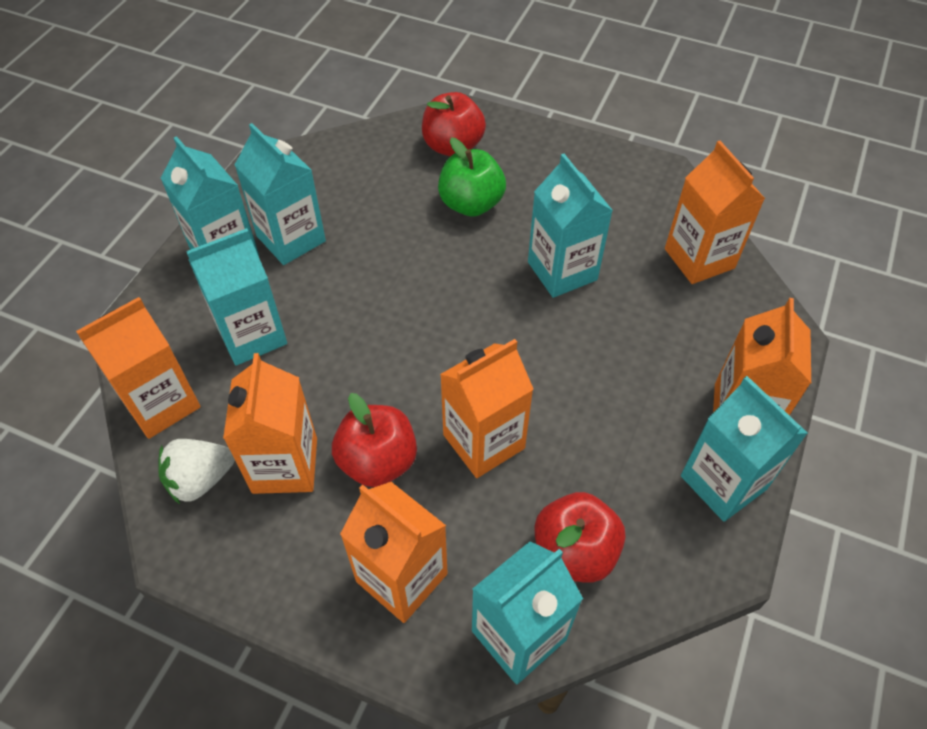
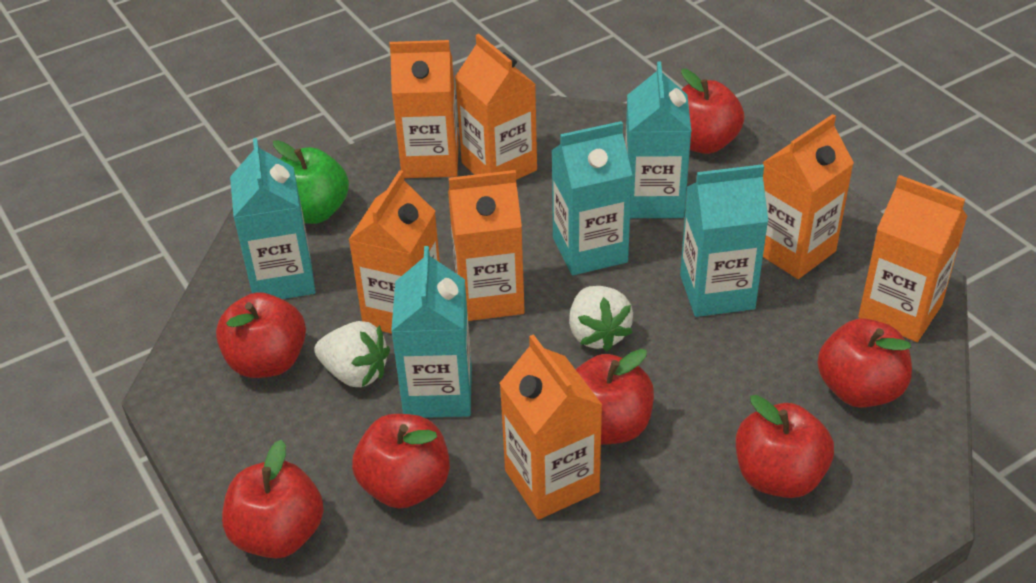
orange carton: [76,297,201,439] [223,353,317,494] [340,482,448,623] [440,339,533,478] [665,141,765,284] [713,298,811,415] = 6 -> [349,170,440,334] [389,40,459,178] [448,170,525,321] [455,34,537,180] [499,334,602,520] [763,114,854,279] [858,175,967,342] = 7
red apple: [332,393,417,487] [422,92,486,157] [534,492,625,583] = 3 -> [216,292,306,378] [222,440,324,559] [352,414,450,508] [575,349,654,445] [681,69,745,154] [736,395,834,498] [817,318,912,408] = 7
turquoise carton: [161,136,259,256] [186,228,287,366] [235,123,326,265] [472,541,583,684] [528,154,613,298] [681,376,808,522] = 6 -> [230,138,316,299] [391,246,472,418] [551,121,632,275] [625,61,691,218] [680,164,768,317] = 5
white strawberry: [158,439,235,504] = 1 -> [314,321,390,387] [569,286,633,352] = 2

